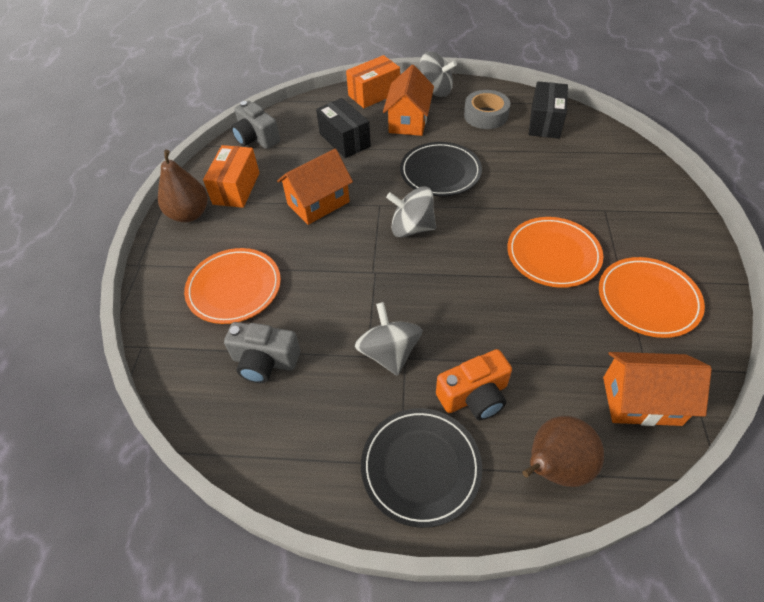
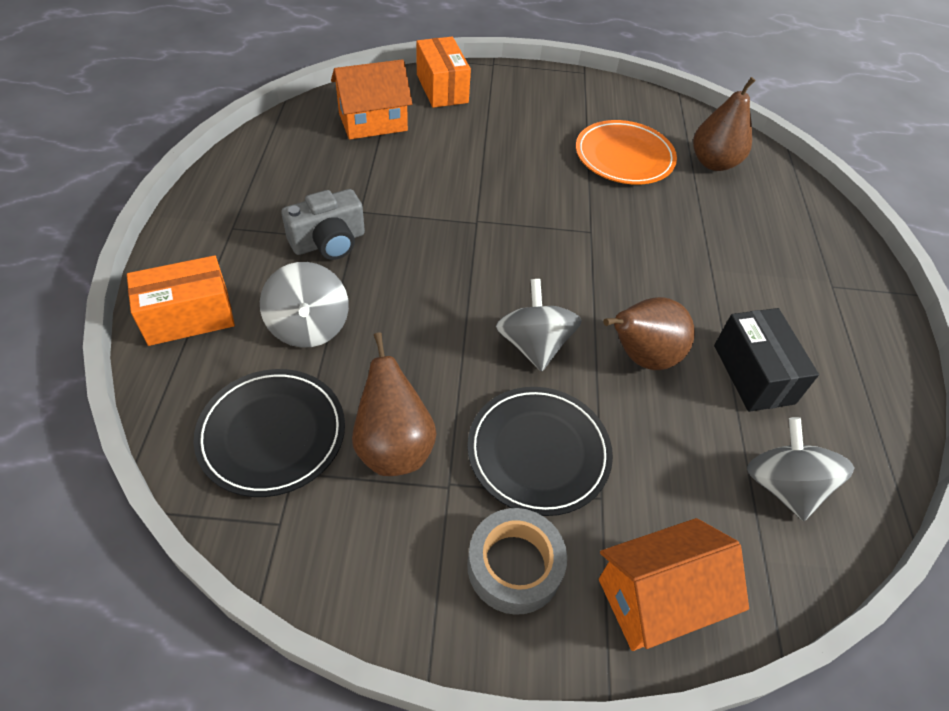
black box: [316,98,371,158] [529,81,568,139] = 2 -> [714,308,819,412] = 1
brown pear: [158,150,208,222] [522,416,604,487] = 2 -> [352,332,437,476] [604,297,695,370] [693,77,756,171] = 3
grey camera: [224,322,300,383] [231,101,280,149] = 2 -> [281,189,365,260] = 1
orange camera: [436,349,512,420] = 1 -> none = 0
orange house: [277,149,353,225] [383,65,434,136] [603,352,712,426] = 3 -> [331,59,412,140] [599,518,749,651] = 2
orange plate: [184,248,281,324] [507,217,603,288] [599,257,705,338] = 3 -> [576,120,677,185] = 1

